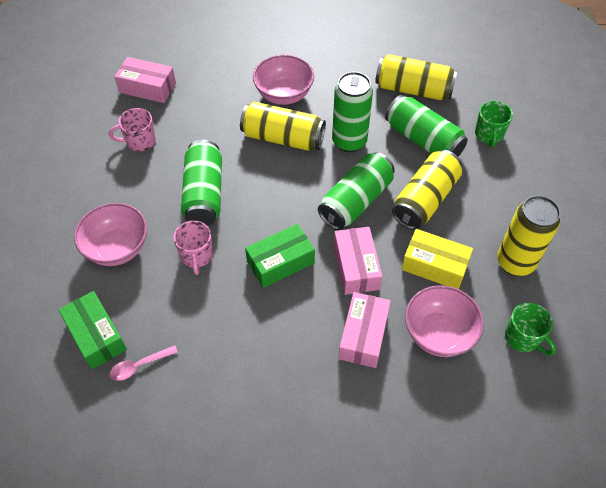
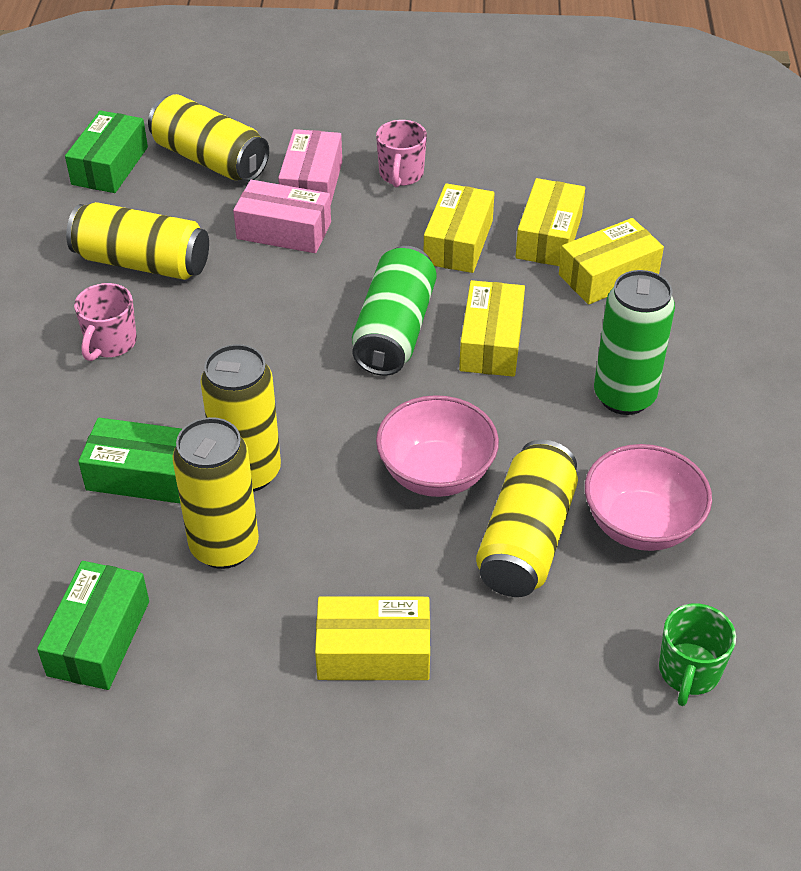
green box: [59,291,127,369] [245,224,315,288] = 2 -> [37,561,149,690] [65,110,148,193] [78,418,182,503] = 3
green can: [181,140,222,226] [318,152,395,230] [332,72,373,152] [385,95,468,157] = 4 -> [352,246,437,376] [594,270,675,415] = 2
green mug: [475,101,513,148] [505,302,556,356] = 2 -> [659,604,736,706] = 1
pink bowl: [74,203,147,266] [253,55,314,105] [405,285,484,357] = 3 -> [376,395,499,497] [585,444,712,551] = 2
pink box: [114,57,176,103] [334,227,382,295] [338,292,391,368] = 3 -> [233,180,331,253] [278,129,342,206] = 2
pink spoon: [110,345,178,381] = 1 -> none = 0
yellow box: [402,229,473,289] = 1 -> [315,596,430,680] [424,183,494,273] [459,280,525,377] [516,178,585,266] [559,218,664,305] = 5
yellow can: [240,102,326,151] [375,54,457,100] [392,150,462,230] [497,195,561,276] = 4 -> [66,202,209,280] [148,94,269,182] [173,417,259,569] [200,344,281,492] [476,440,578,597] = 5

